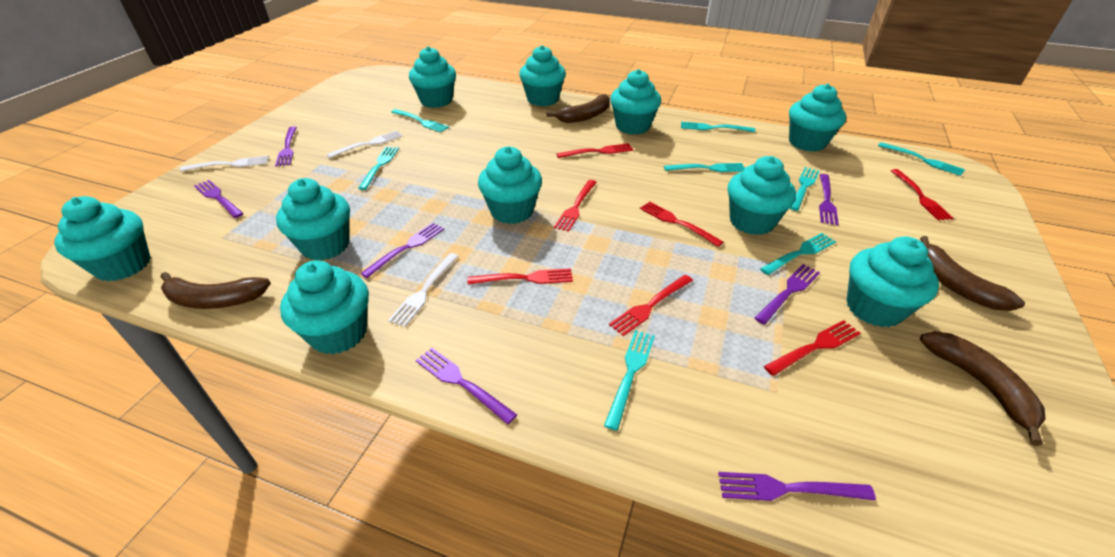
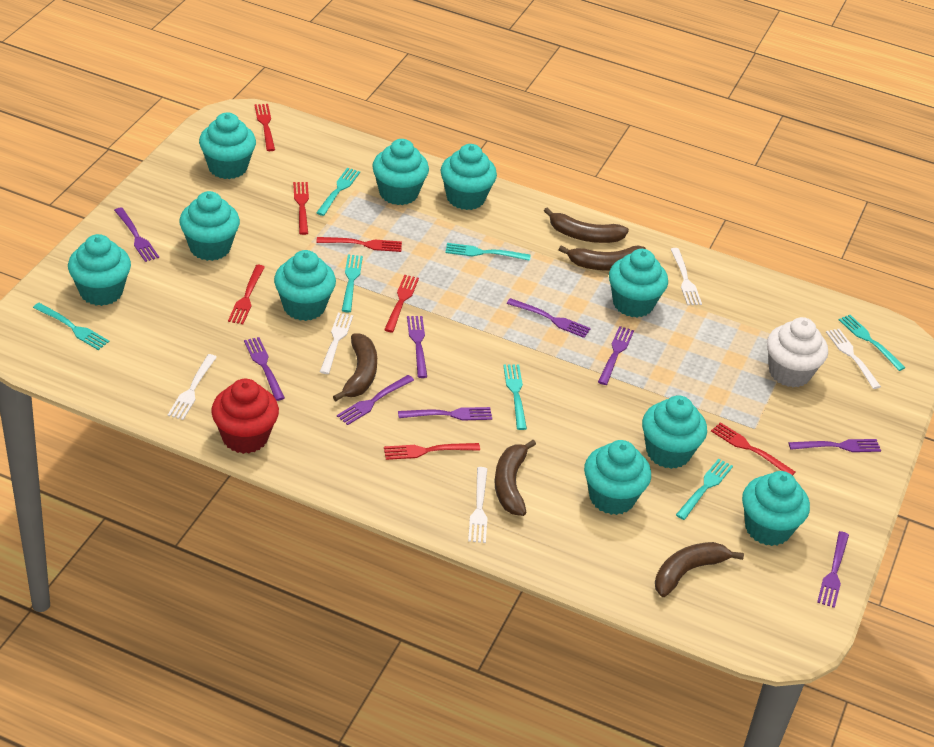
brown banana: [161,272,271,309] [546,94,610,123] [920,236,1025,311] [920,331,1046,446] = 4 -> [333,333,377,401] [494,440,536,516] [544,207,629,243] [558,245,646,270] [655,542,744,597] = 5
purple fork: [194,180,244,218] [275,127,297,166] [360,222,444,278] [416,348,517,425] [718,472,876,501] [755,264,820,324] [819,174,839,225] = 7 -> [114,207,159,262] [244,337,285,401] [337,375,414,425] [398,407,492,421] [407,316,427,378] [507,298,591,338] [598,326,634,385] [788,439,881,452] [817,531,849,608] = 9
red cupcake: none = 0 -> [211,379,279,454] = 1
turquoise fork: [358,147,399,190] [391,109,449,133] [604,330,655,431] [664,163,745,172] [681,122,755,132] [760,233,836,275] [789,167,819,211] [878,142,965,176] = 8 -> [33,303,109,350] [316,168,360,216] [342,254,363,312] [445,243,530,261] [503,365,527,430] [676,459,733,520] [838,315,906,371] = 7
white cupcake: none = 0 -> [767,317,828,388] = 1
white fork: [180,156,269,172] [326,131,402,158] [388,253,458,327] = 3 -> [168,354,217,420] [320,313,353,374] [468,467,488,543] [671,248,702,305] [826,329,881,389] = 5

